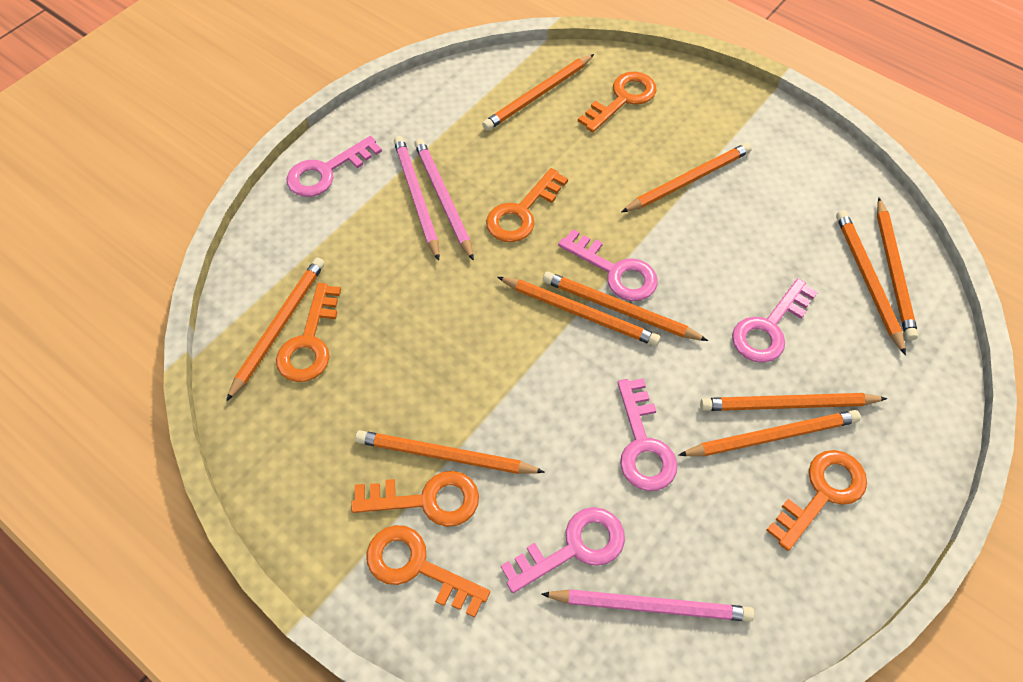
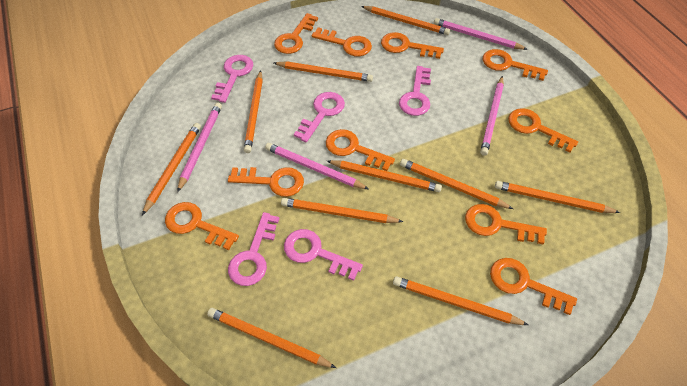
orange key: [276,283,341,382] [351,471,479,527] [367,525,490,618] [486,168,568,242] [578,71,657,132] [766,450,867,551] = 6 -> [165,202,239,250] [228,167,304,197] [274,13,318,54] [312,27,372,56] [326,129,395,171] [381,32,444,59] [465,204,547,244] [483,49,548,81] [490,258,577,315] [508,108,578,153] = 10
pink pencil: [394,136,439,261] [414,138,474,261] [541,589,754,622] = 3 -> [177,103,222,192] [265,143,369,189] [434,18,528,50] [480,76,504,156] = 4

